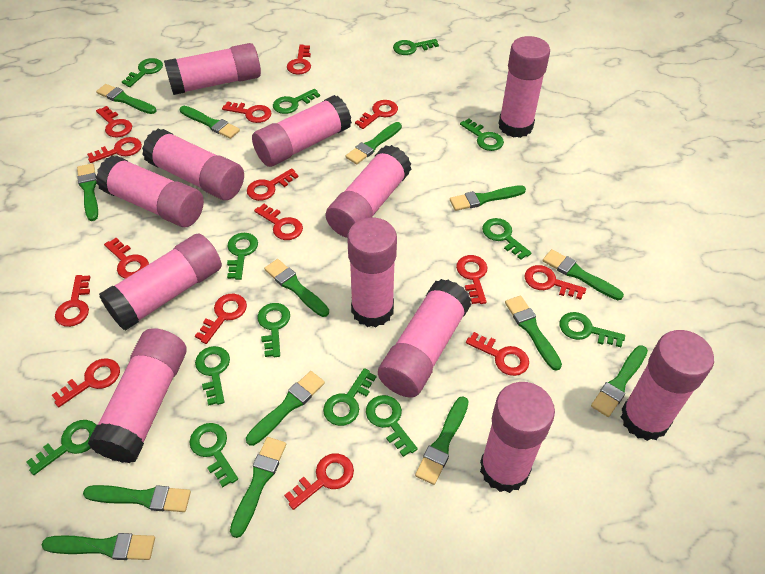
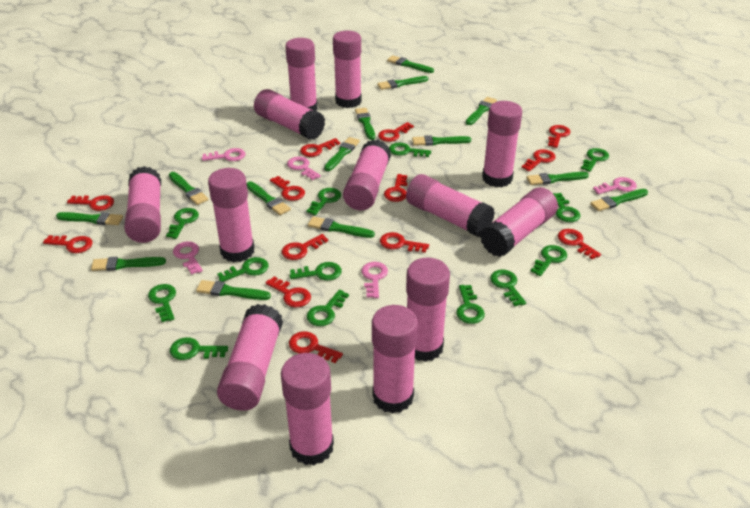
pink glue stick: [87,328,186,463] [96,156,204,227] [99,233,222,331] [142,128,244,200] [164,43,261,95] [252,95,352,167] [325,145,411,238] [347,218,397,327] [378,279,472,398] [480,382,555,493] [498,36,550,138] [621,330,714,441] = 12 -> [124,166,161,243] [208,168,254,262] [217,304,283,411] [254,89,325,140] [281,353,334,465] [285,38,318,111] [333,31,362,108] [343,140,391,211] [372,305,418,413] [406,174,495,237] [406,258,450,362] [480,187,558,257] [482,101,522,187] = 13
pink key: none = 0 -> [173,242,203,275] [202,148,245,161] [287,156,321,180] [361,262,388,298] [593,177,637,194] = 5
red key: [52,358,120,407] [55,275,90,327] [87,137,142,163] [96,106,132,137] [104,238,149,279] [195,294,247,344] [222,101,271,123] [247,168,298,201] [254,204,303,240] [284,453,354,510] [287,45,311,75] [355,100,398,129] [456,255,488,304] [466,332,529,376] [525,265,586,300] = 15 -> [43,235,93,253] [67,195,114,211] [265,276,311,307] [270,176,305,201] [282,234,328,260] [289,331,343,363] [300,138,340,157] [378,122,414,142] [380,232,429,253] [384,174,407,202] [521,149,555,171] [548,125,570,148] [558,229,601,260] = 13

